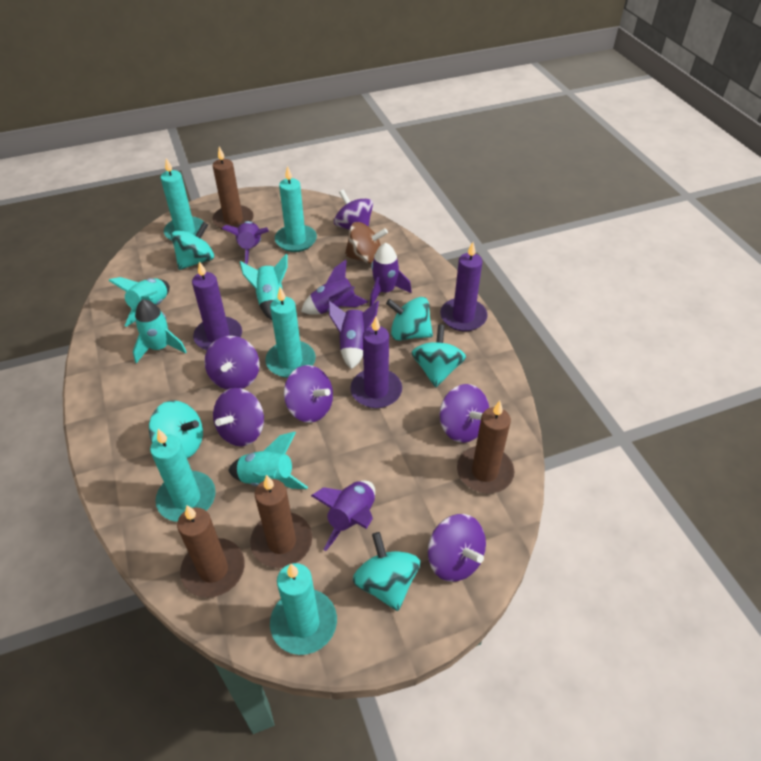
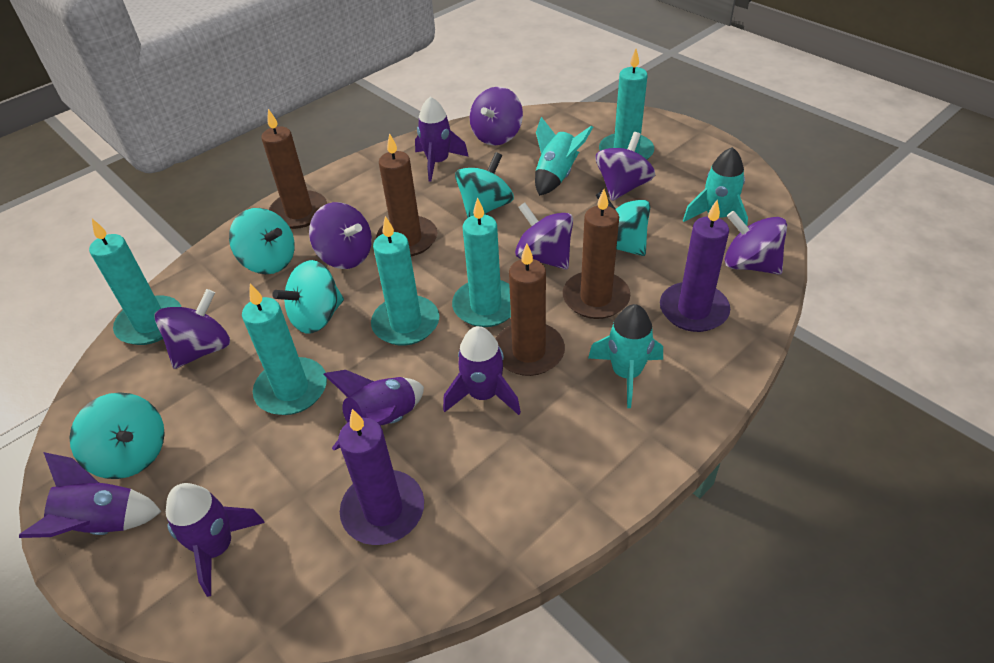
brown spinning top: [345,222,388,264] = 1 -> none = 0
purple candle: [192,261,242,350] [350,317,402,408] [440,242,488,331] = 3 -> [338,409,424,545] [660,200,730,332] = 2
turquoise rocket: [108,277,170,327] [133,299,187,363] [228,432,308,489] [240,254,288,320] = 4 -> [535,117,593,196] [588,304,663,408] [683,147,748,226] = 3

